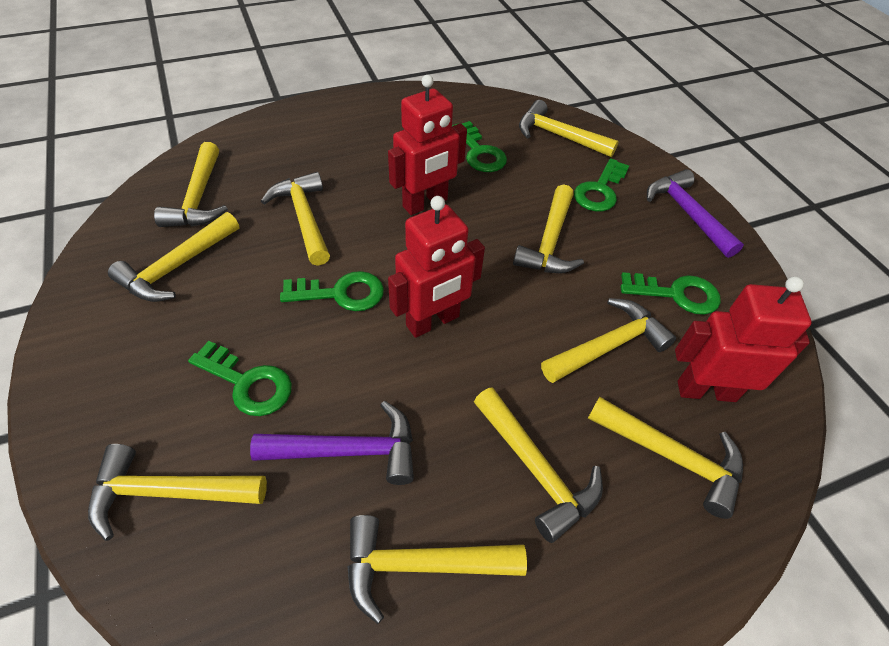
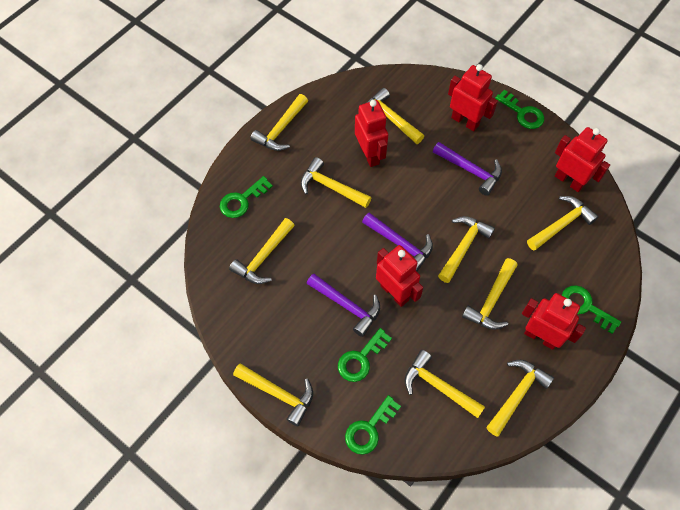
purple hammer: [250,401,414,485] [647,169,744,258] = 2 -> [307,273,380,337] [362,213,433,272] [433,142,502,196] = 3
red robot: [388,75,467,215] [388,196,485,338] [675,276,811,402] = 3 -> [355,100,388,167] [376,245,423,307] [448,64,498,131] [522,293,586,350] [555,127,610,192] = 5

